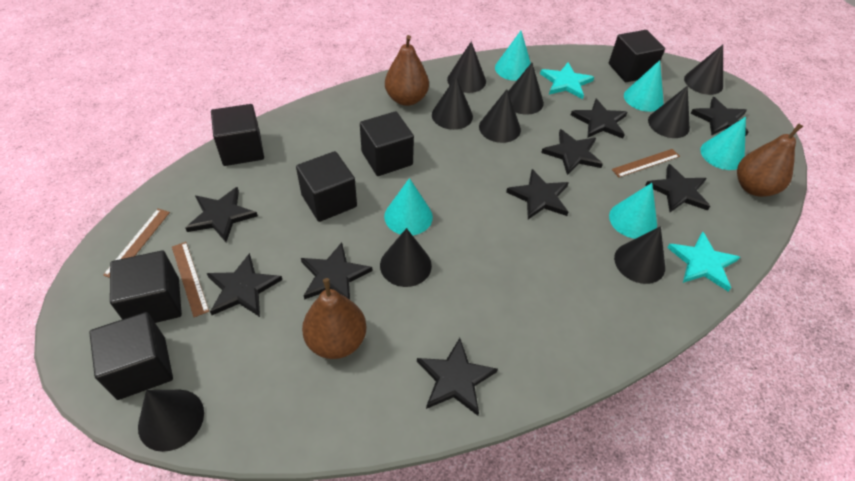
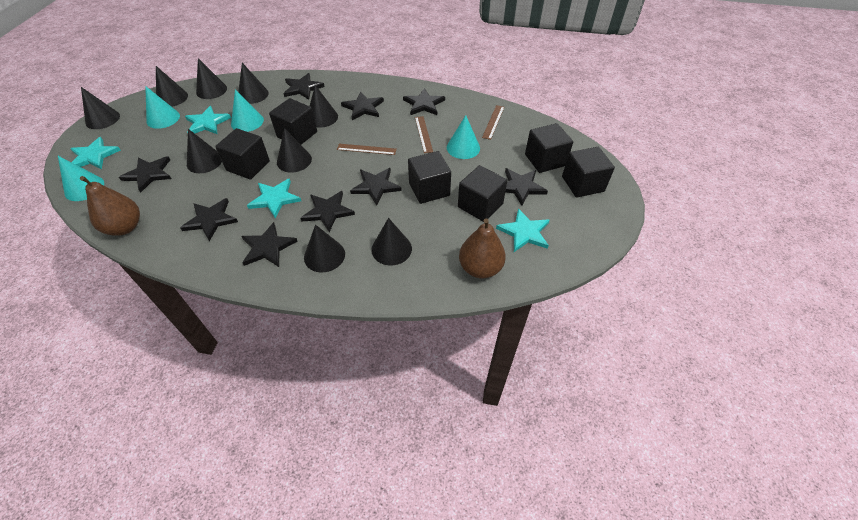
brown pear: [302,278,366,359] [385,35,429,106] [737,123,803,197] = 3 -> [80,176,140,236] [459,218,506,278] = 2
turquoise cone: [384,178,433,235] [495,31,531,81] [609,183,657,239] [624,60,664,112] [700,117,746,170] = 5 -> [58,156,104,201] [145,86,180,129] [231,89,264,132] [447,115,480,159] = 4
turquoise star: [540,63,594,99] [667,232,740,291] = 2 -> [70,137,121,169] [185,106,231,134] [247,178,301,218] [496,208,549,252] = 4

